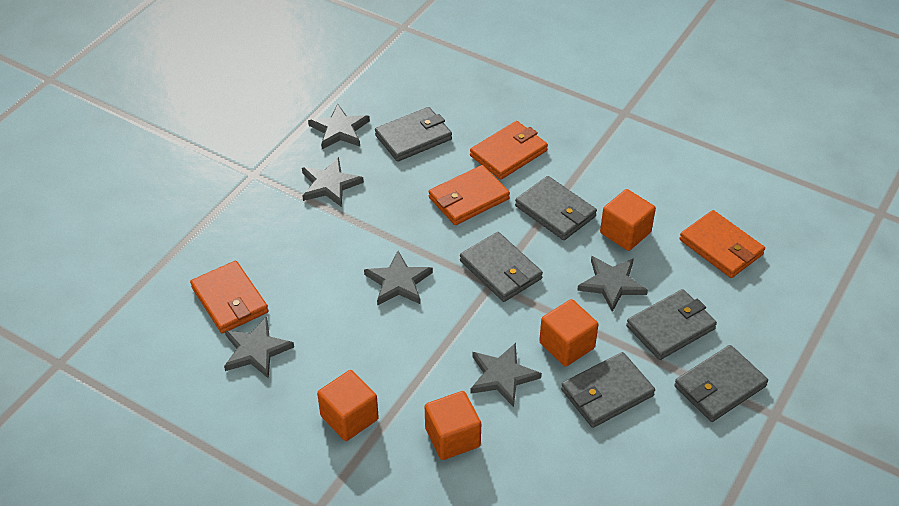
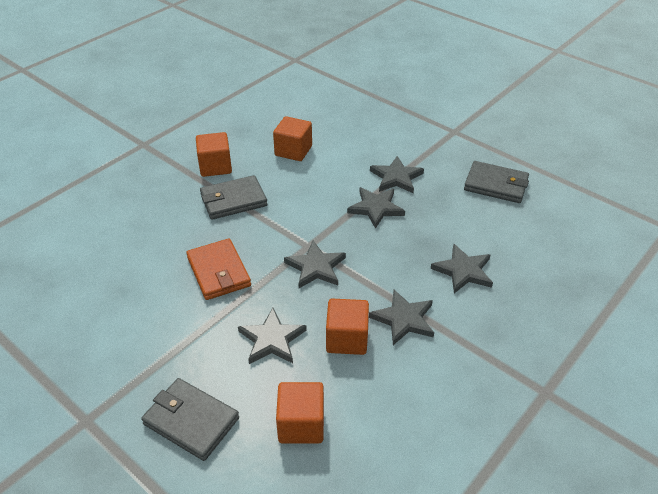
grey wallet: [375,107,452,162] [460,232,543,302] [515,176,597,240] [561,352,655,428] [626,289,717,360] [674,345,768,422] = 6 -> [141,378,239,461] [200,175,268,220] [464,161,529,203] = 3
orange wallet: [190,261,269,334] [428,165,510,225] [470,121,548,180] [679,210,765,278] = 4 -> [186,238,251,300] = 1

